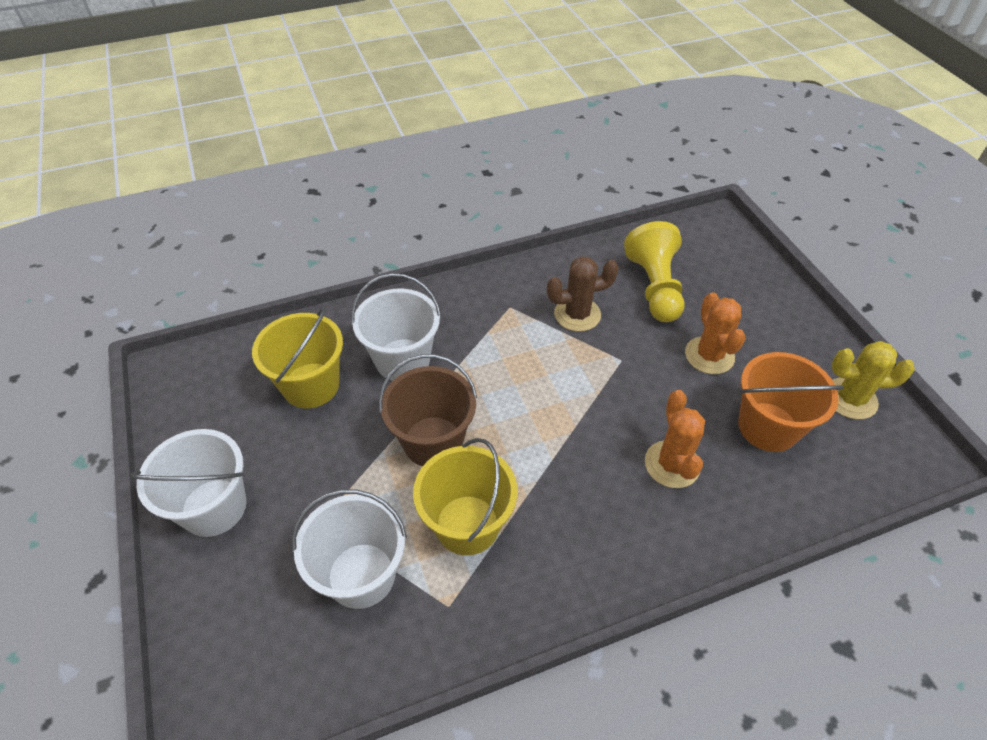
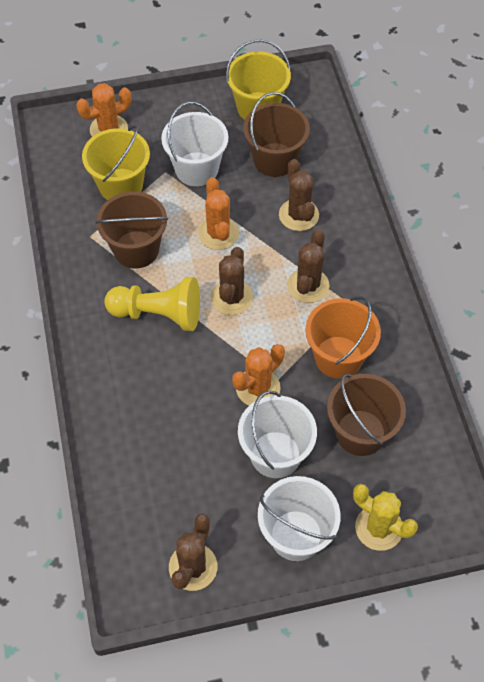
brown bucket: [379,354,477,466] = 1 -> [95,191,168,269] [243,92,310,177] [327,374,406,456] = 3
brown cactus: [547,256,619,332] = 1 -> [169,513,217,591] [211,247,253,315] [279,159,319,231] [287,230,329,303] = 4
orange cactus: [645,390,705,488] [685,292,745,374] = 2 -> [76,83,131,137] [198,177,239,250] [232,344,285,406] = 3

